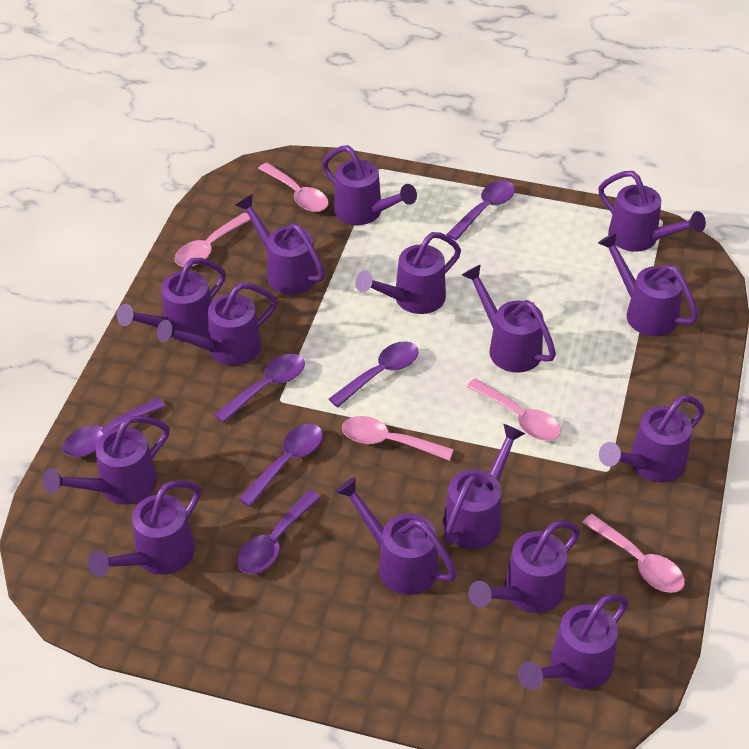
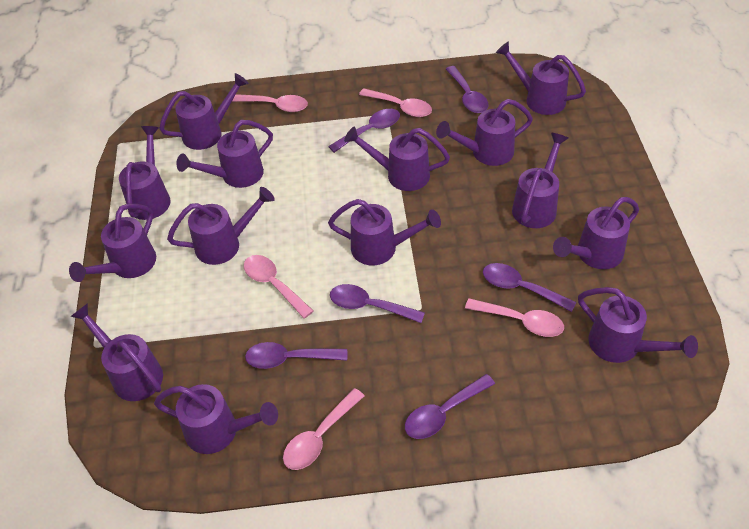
purple watering can: [43,416,170,505] [88,480,201,577] [117,258,226,341] [157,282,278,365] [235,195,325,295] [322,145,417,225] [335,477,457,595] [355,232,461,314] [443,424,526,549] [462,264,556,373] [468,521,580,613] [518,594,629,690] [598,171,706,252] [598,232,698,337] [599,395,705,483] = 15 -> [69,204,156,282] [70,303,163,401] [119,126,170,220] [154,384,278,454] [159,73,249,150] [167,187,275,265] [176,120,273,188] [328,199,441,265] [344,127,450,191] [436,99,533,166] [496,41,586,115] [512,133,568,228] [553,197,639,269] [578,287,698,363] = 14

